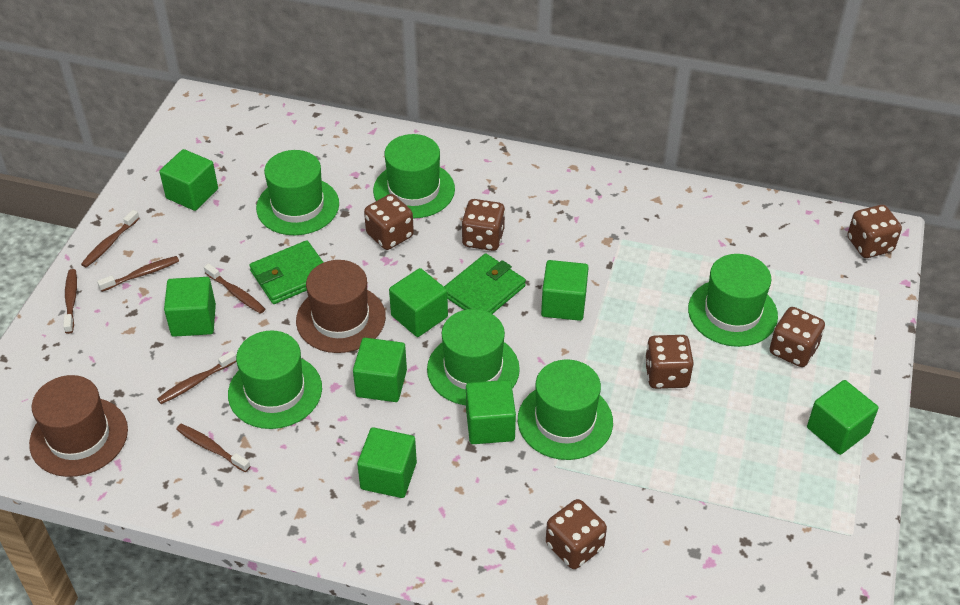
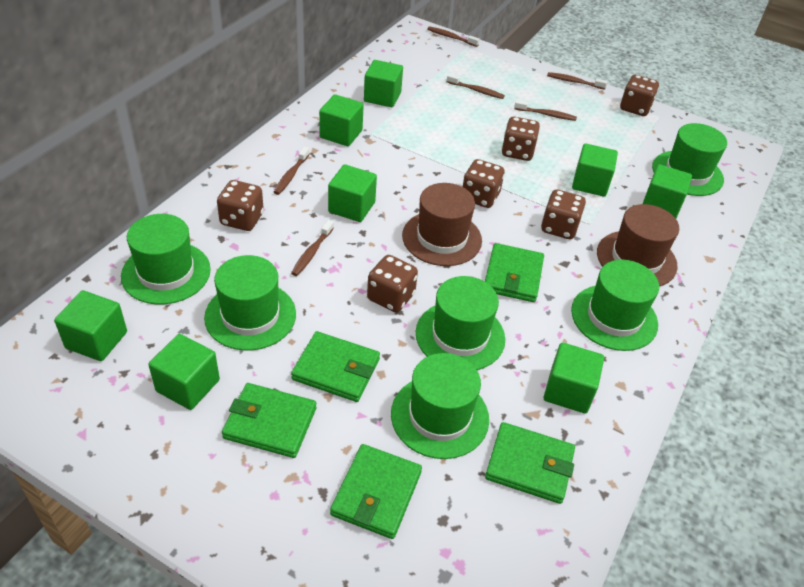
green wallet: [249,240,324,304] [444,253,526,314] = 2 -> [222,383,316,458] [291,331,380,402] [330,444,422,539] [485,243,544,302] [485,422,575,504] = 5

